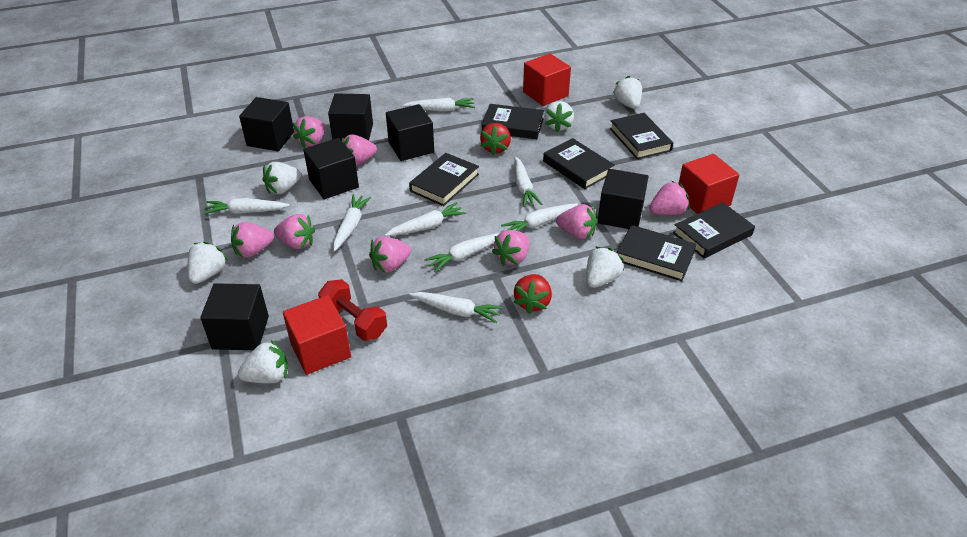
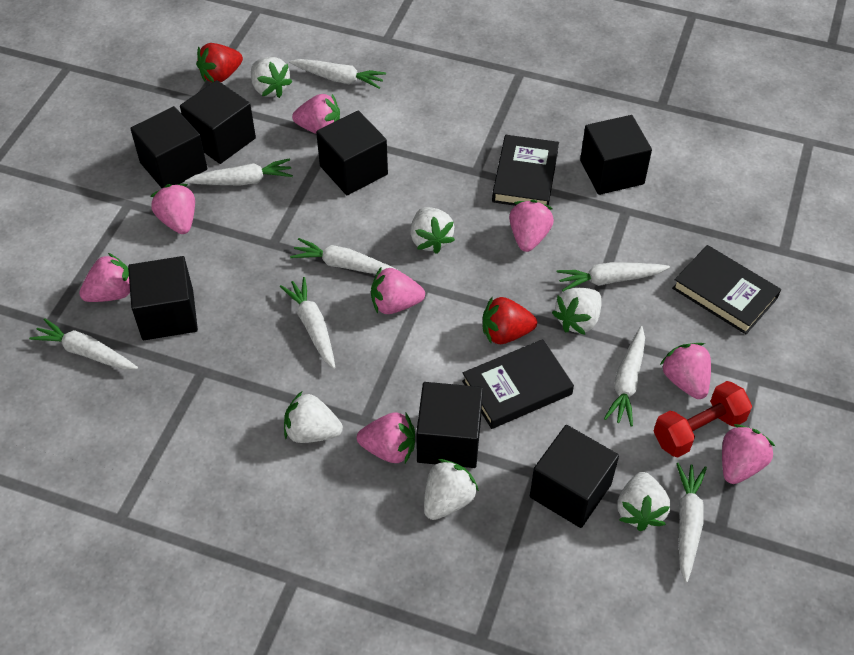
black book: [409,153,479,206] [482,104,544,139] [543,138,615,189] [610,113,673,159] [617,225,696,281] [673,202,755,258] = 6 -> [462,339,574,429] [492,135,559,206] [672,245,781,334] = 3
black cube: [200,283,269,350] [239,97,294,151] [303,138,359,199] [328,93,373,141] [386,104,434,161] [597,169,649,229] = 6 -> [128,256,198,340] [130,106,207,188] [180,80,256,164] [316,110,388,195] [416,382,483,468] [530,425,619,528] [580,115,652,195] = 7
red cube: [283,295,351,375] [523,53,571,106] [678,154,739,214] = 3 -> none = 0

